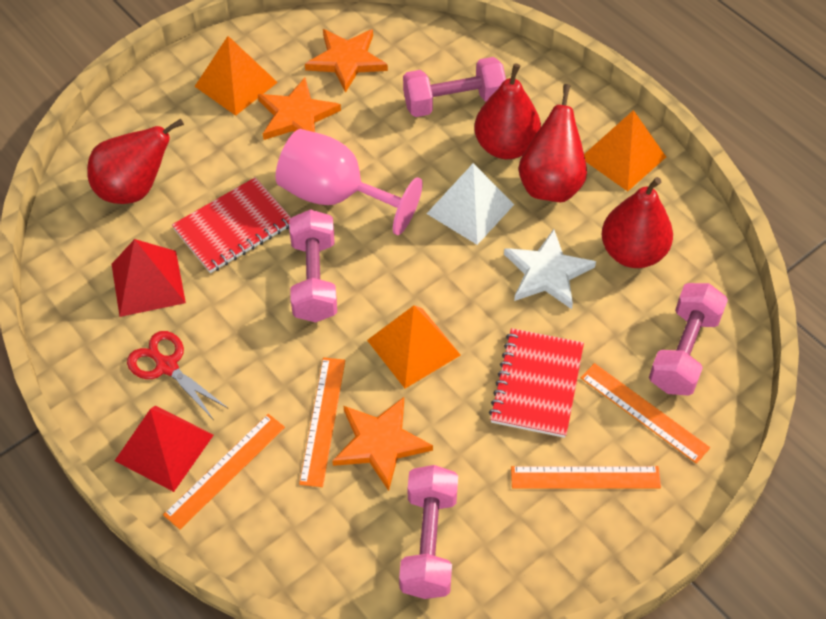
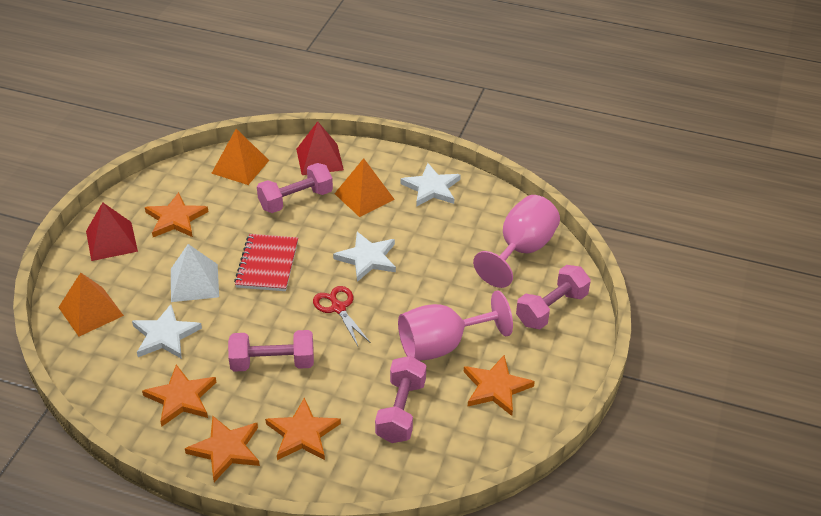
orange ruler: [163,414,285,530] [299,357,345,487] [511,466,661,489] [581,363,710,464] = 4 -> none = 0
orange star: [258,78,341,140] [305,29,388,93] [332,397,433,491] = 3 -> [142,365,216,426] [145,192,208,237] [185,416,260,482] [265,398,341,460] [464,355,535,416] = 5
pink goblet: [275,129,423,235] = 1 -> [398,290,513,361] [473,195,560,288] = 2
red notebook: [172,177,291,273] [489,328,584,438] = 2 -> [234,234,298,291] = 1
red pear: [87,119,184,204] [474,63,541,159] [518,84,587,202] [602,177,673,268] = 4 -> none = 0
white star: [504,229,596,309] = 1 -> [132,304,202,359] [333,232,396,282] [400,163,461,207] = 3

